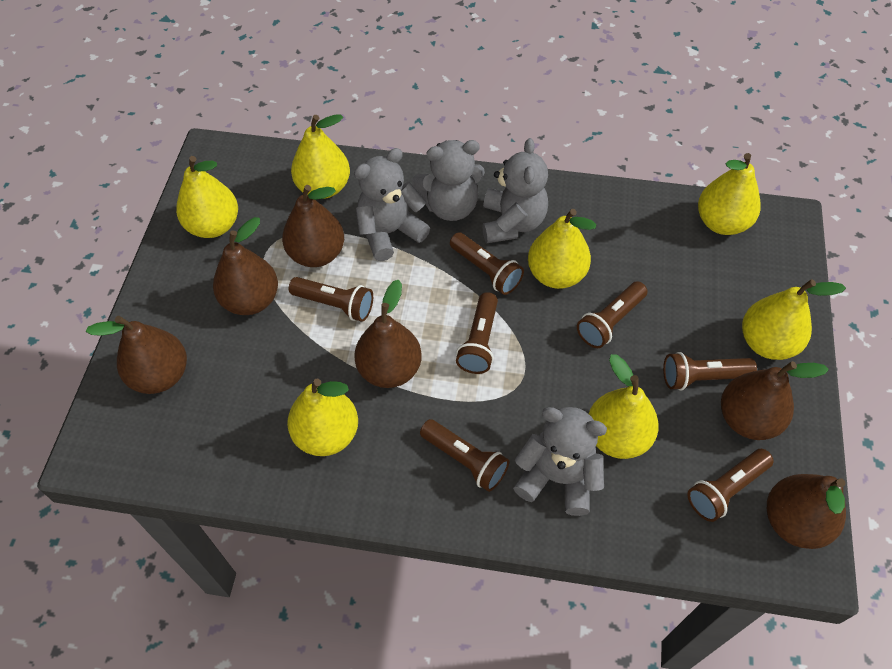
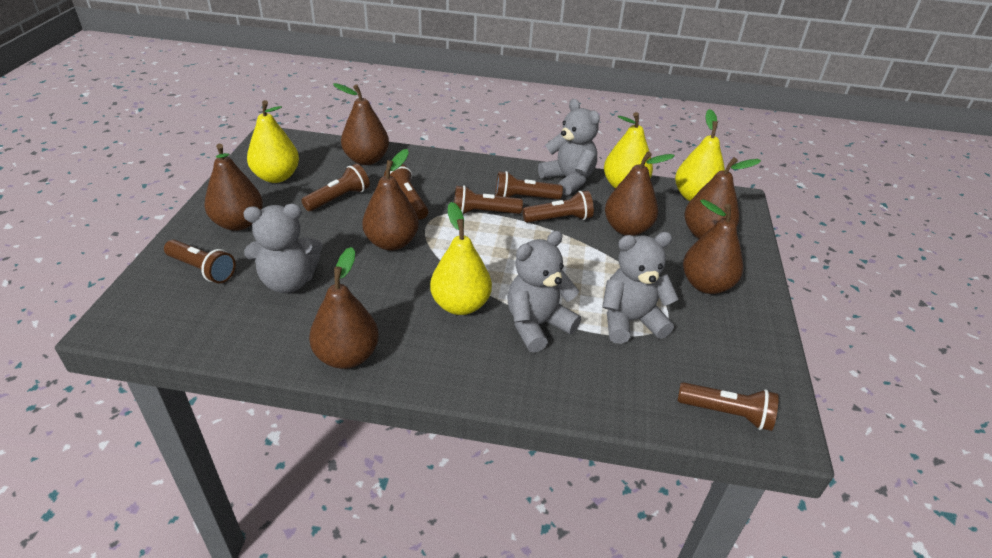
brown pear: [86,316,187,394] [213,217,278,315] [282,185,344,267] [354,280,422,388] [721,361,829,440] [767,474,846,549] = 6 -> [204,144,263,231] [309,247,379,369] [333,83,389,165] [362,149,419,251] [605,151,675,236] [683,199,743,294] [685,157,761,239] = 7
yellow pear: [176,156,238,238] [287,379,358,456] [291,114,350,199] [528,209,596,289] [589,354,659,459] [698,153,761,235] [742,279,846,360] = 7 -> [247,100,299,183] [430,202,492,315] [604,112,653,189] [675,109,725,201] = 4

